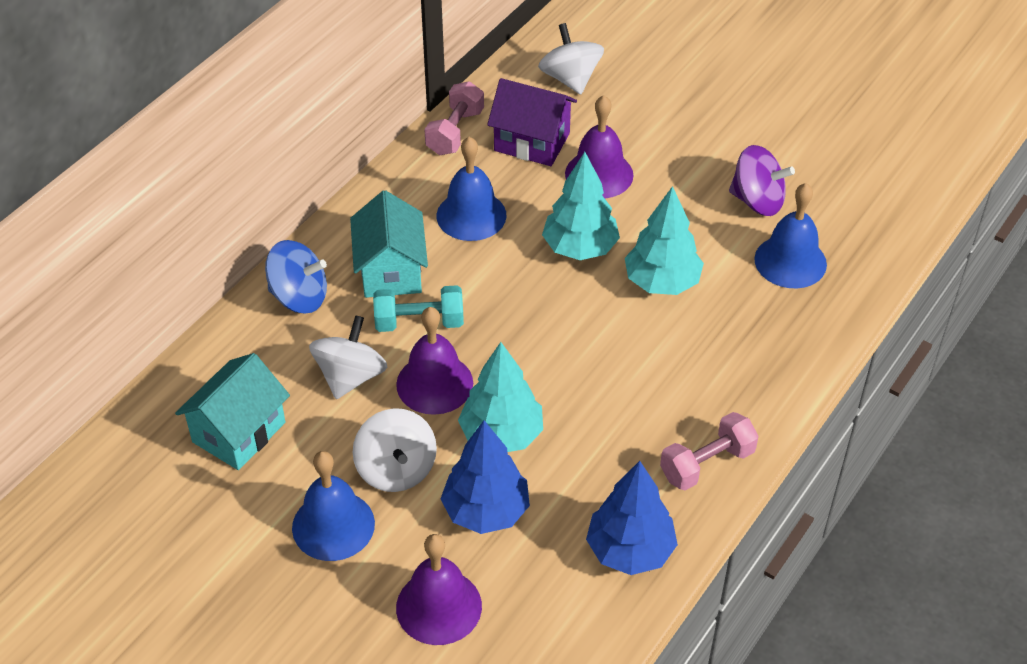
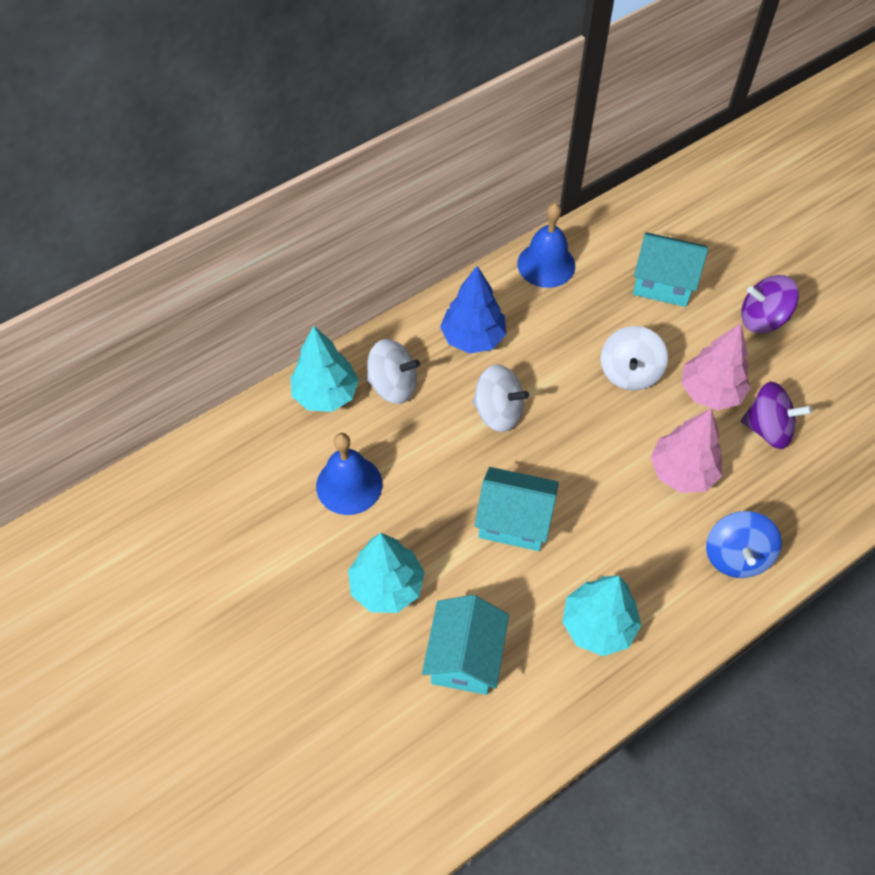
blue bell: [292,451,375,561] [437,137,506,241] [754,183,827,288] = 3 -> [316,433,382,515] [517,203,575,288] = 2
blue tree: [441,420,530,534] [586,461,678,575] = 2 -> [440,266,506,354] = 1
pink dumbbell: [424,81,484,155] [660,412,759,491] = 2 -> none = 0
pink tree: none = 0 -> [650,409,722,493] [681,323,751,410] = 2
purple bell: [396,307,473,415] [396,534,482,645] [565,95,633,198] = 3 -> none = 0
purple house: [487,78,577,166] = 1 -> none = 0
purple spinning top: [729,145,795,216] = 1 -> [741,275,799,333] [741,382,812,449] = 2
turquoise dumbbell: [373,285,464,332] = 1 -> none = 0
turquoise house: [175,353,290,470] [350,190,428,298] = 2 -> [422,595,509,695] [474,467,559,551] [633,232,708,307] = 3

